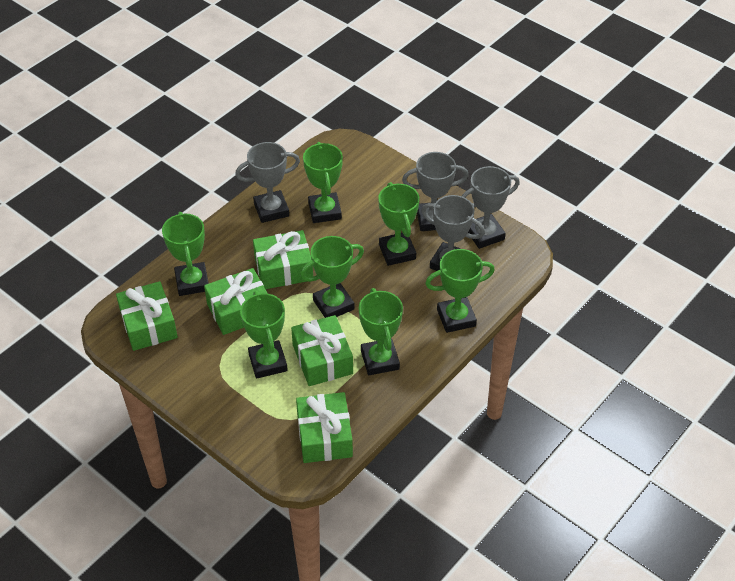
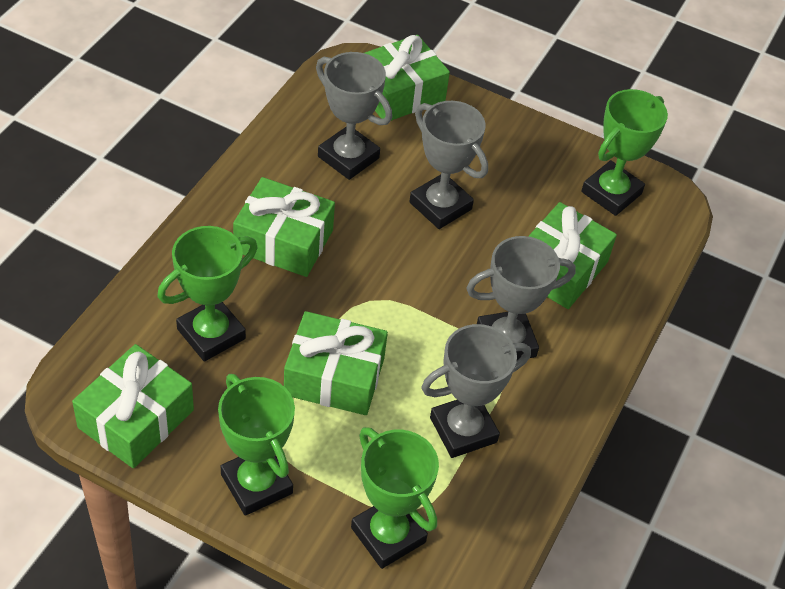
green trophy: [162,212,209,296] [240,291,288,379] [300,236,364,318] [303,142,343,223] [359,288,403,375] [378,182,419,266] [425,249,495,333] = 7 -> [157,226,257,362] [218,374,295,516] [351,427,439,569] [581,89,668,216] = 4

